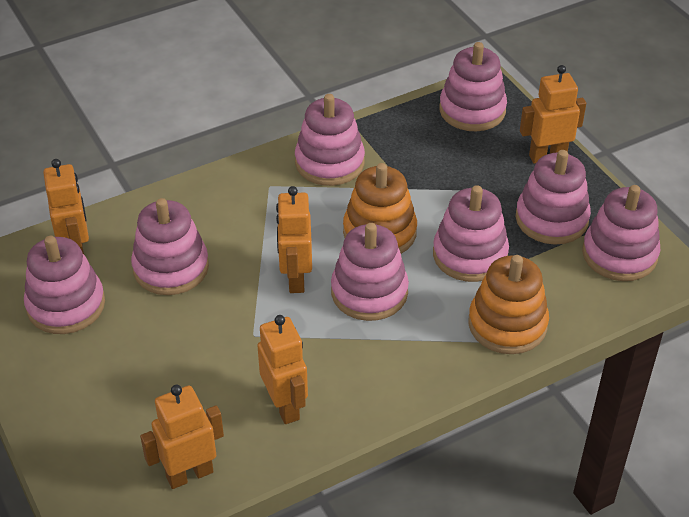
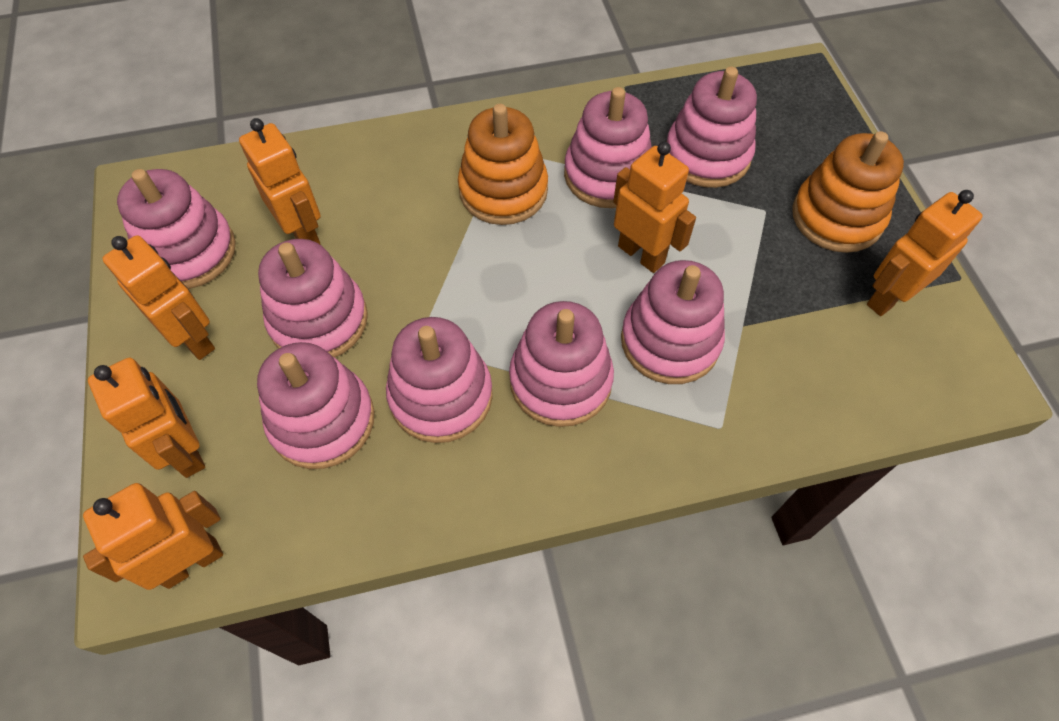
orange robot: [43,159,89,254] [140,385,224,489] [257,315,308,424] [276,186,312,293] [520,65,586,164] = 5 -> [83,483,223,590] [88,358,205,478] [102,235,215,360] [239,118,321,244] [613,142,696,273] [867,190,983,316] = 6

